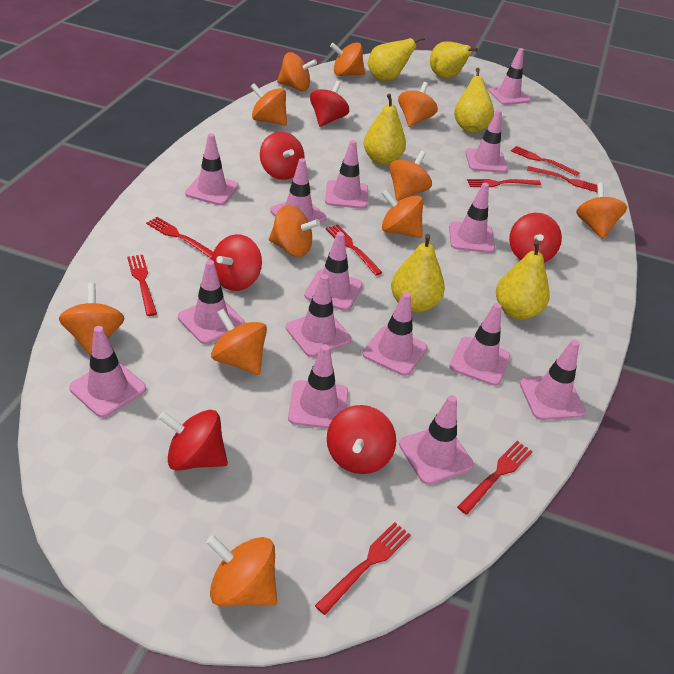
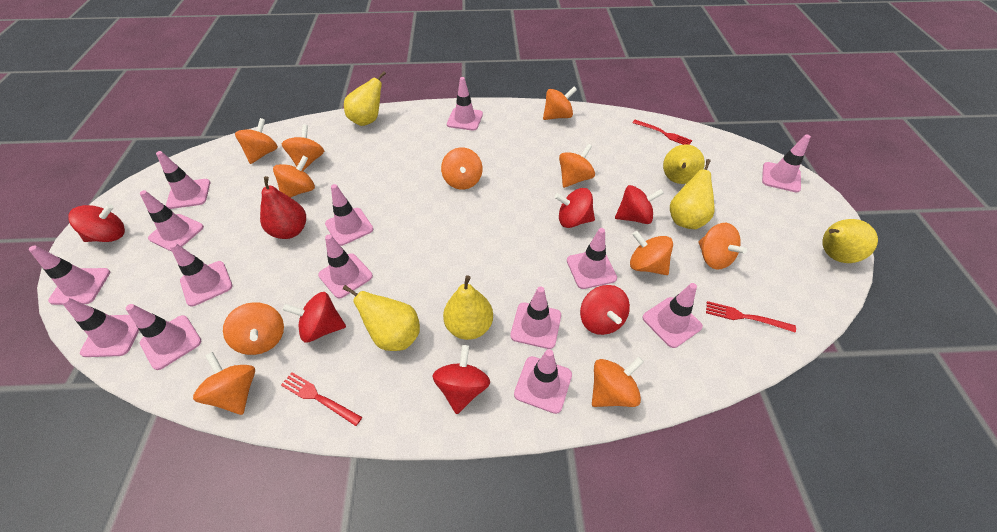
pink traffic cone: [69,326,146,418] [178,260,245,344] [185,134,239,205] [270,158,326,223] [286,274,351,357] [288,344,348,429] [304,232,363,311] [325,140,368,209] [362,292,427,376] [399,395,474,485] [449,183,495,253] [449,303,510,386] [465,110,508,173] [488,48,530,105] [519,340,586,420] = 15 -> [29,245,110,305] [61,297,139,357] [126,304,201,370] [140,190,204,251] [156,151,210,209] [170,243,232,306] [318,234,373,298] [325,184,373,246] [447,77,483,131] [510,286,561,349] [514,349,572,414] [567,228,617,289] [642,283,703,348] [762,134,811,192] = 14
red fork: [127,255,157,316] [146,217,213,259] [315,522,411,615] [326,225,383,276] [457,441,533,515] [467,179,541,187] [511,146,579,176] [527,166,598,193] = 8 -> [281,372,362,426] [632,120,692,145] [706,301,796,333] = 3
red pear: none = 0 -> [260,176,306,239] = 1

